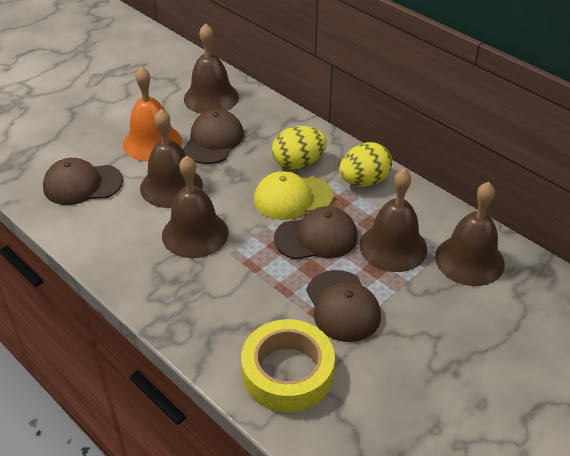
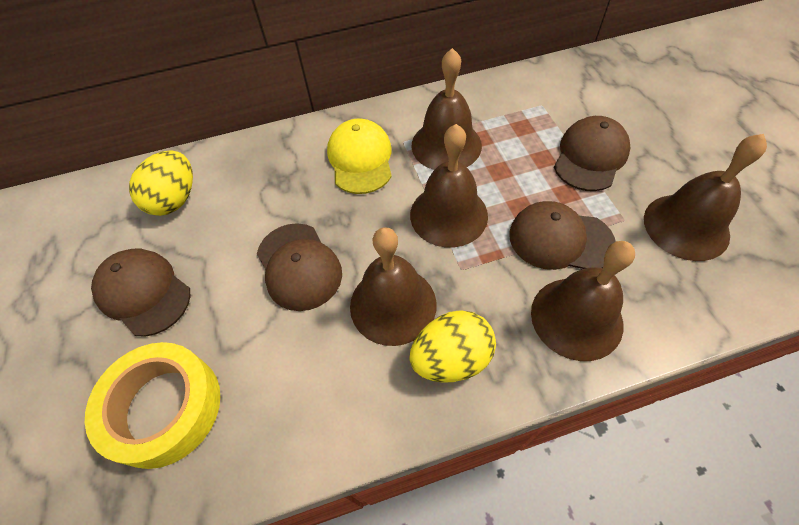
orange bell: [123,66,182,162] = 1 -> none = 0

